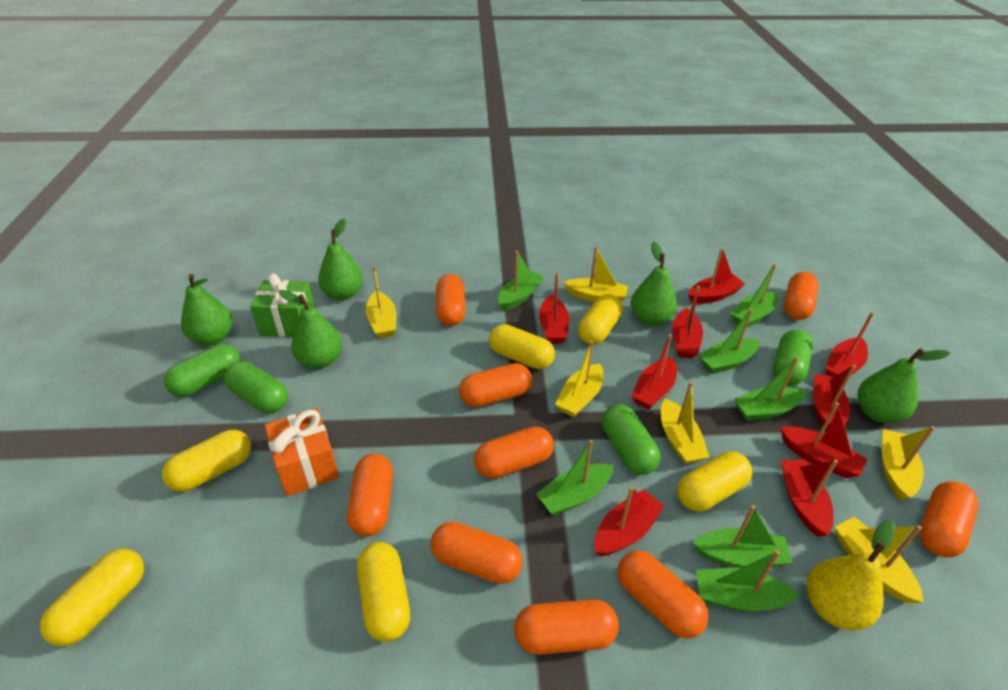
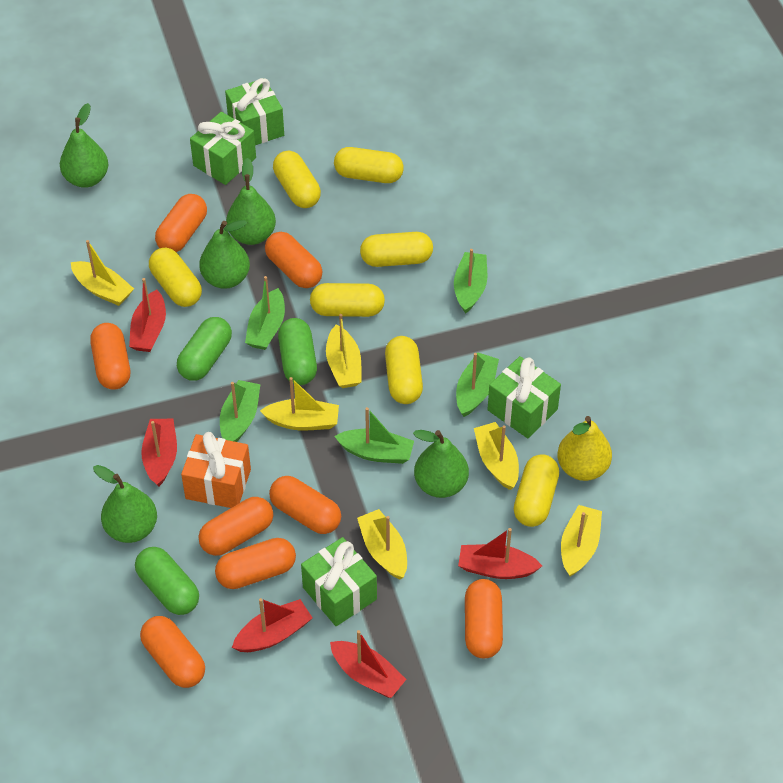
green boat: [498,250,544,311] [536,440,614,516] [693,505,792,568] [696,550,800,611] [698,309,760,374] [730,263,778,328] [734,357,807,421] = 7 -> [220,380,261,442] [245,276,285,350] [334,407,414,464] [454,249,487,314] [456,353,499,417] = 5
green capsule: [164,344,240,397] [224,361,288,413] [602,404,661,475] [773,329,813,386] = 4 -> [135,547,199,615] [177,317,232,381] [278,318,317,385] = 3
green gift: [250,273,315,337] = 1 -> [190,112,256,185] [225,78,284,145] [301,537,377,626] [487,356,561,438] = 4
orange capsule: [347,454,393,537] [431,522,523,584] [436,274,466,326] [459,363,532,407] [474,427,554,479] [514,599,619,655] [617,550,709,638] [784,272,819,320] [919,481,978,557] = 9 -> [90,323,130,390] [140,616,205,688] [155,194,207,252] [199,497,273,556] [215,538,296,589] [265,232,323,288] [269,476,341,534] [465,579,503,658] = 8
red boat: [539,272,569,343] [595,487,665,556] [632,334,677,410] [672,286,703,359] [688,248,745,304] [780,402,867,478] [781,459,838,537] [813,365,856,431] [825,312,874,377] = 9 -> [129,278,166,352] [141,419,177,487] [232,598,312,652] [330,630,407,698] [458,528,542,579] = 5
yellow capsule: [40,549,144,646] [162,430,251,492] [357,542,410,642] [489,324,555,369] [578,294,623,345] [677,452,752,512] = 6 -> [149,248,202,307] [273,151,321,208] [310,283,385,317] [334,147,404,183] [360,232,433,267] [385,336,423,404] [514,454,559,527] = 7

